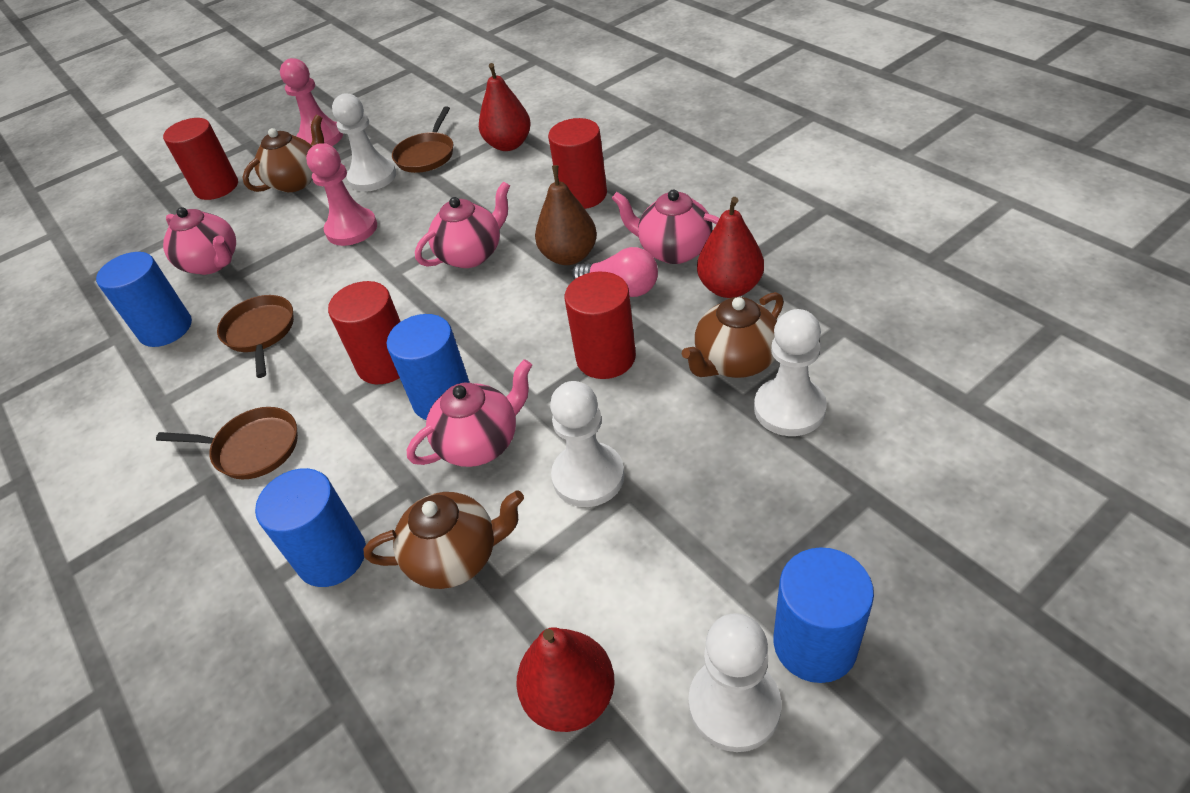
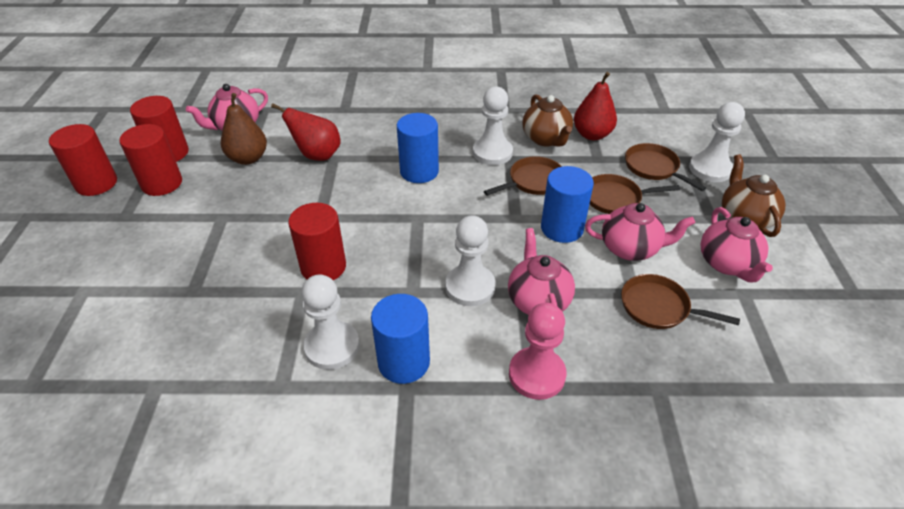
blue cylinder: [96,252,192,347] [255,468,366,587] [387,314,470,420] [773,547,874,683] = 4 -> [371,294,430,384] [397,113,439,183] [541,166,594,243] = 3
brown pan: [156,407,298,479] [217,295,294,378] [392,107,453,173] = 3 -> [484,156,562,196] [590,174,680,214] [621,274,740,329] [625,143,706,191] = 4
brown teapot: [243,115,324,192] [363,490,524,589] [682,292,784,378] = 3 -> [522,94,573,147] [722,154,786,237] = 2
pink light bulb: [572,247,658,297] = 1 -> none = 0
pink pawn: [280,58,343,146] [306,143,377,246] = 2 -> [509,303,566,400] = 1
red pear: [479,63,531,151] [516,627,615,732] [697,197,764,298] = 3 -> [271,103,341,161] [574,72,617,140] = 2

